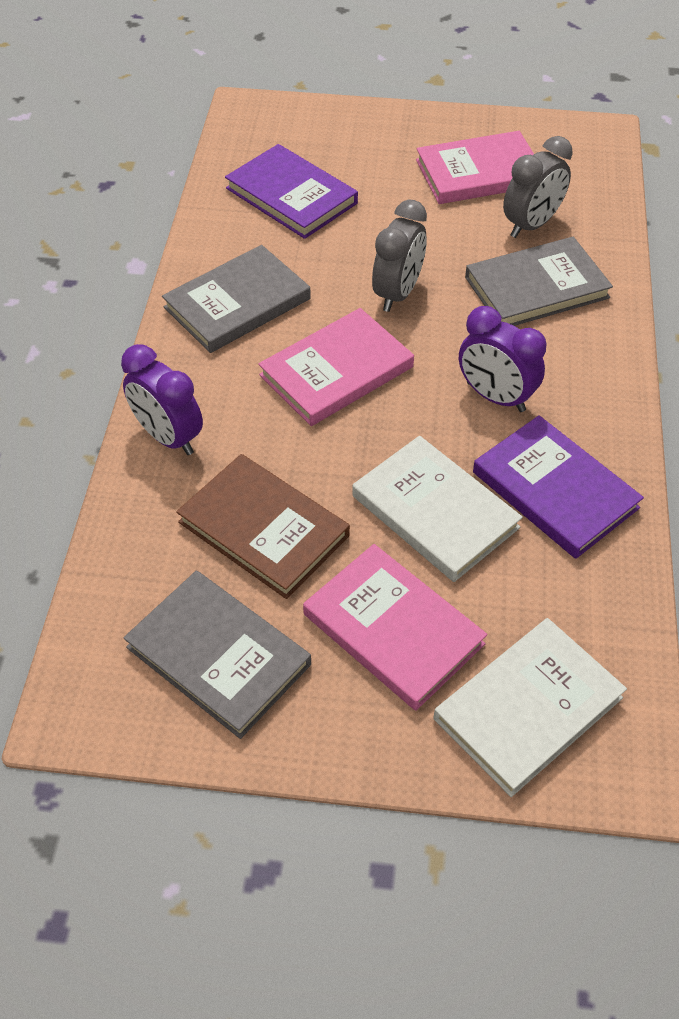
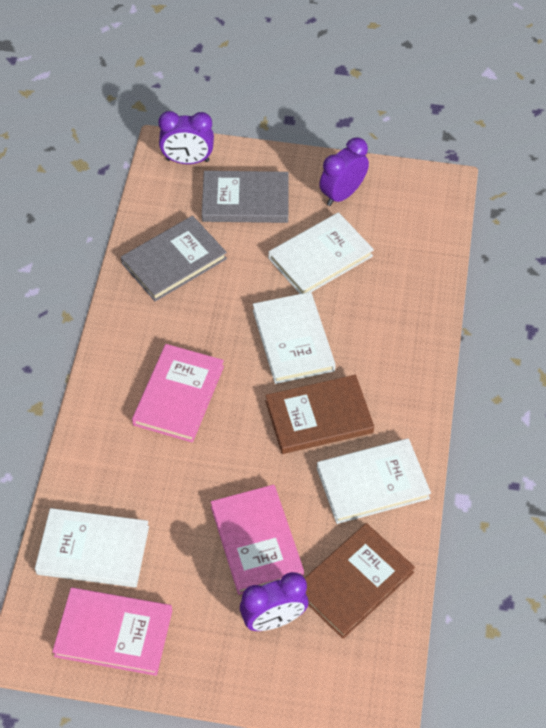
brown book: [176,454,350,599] = 1 -> [265,375,374,454] [305,523,415,639] = 2
grey book: [123,570,311,739] [162,245,311,353] [465,237,613,326] = 3 -> [121,216,227,301] [202,171,289,223] = 2
grey clock: [372,200,427,312] [503,136,573,238] = 2 -> none = 0
purple book: [225,144,358,239] [473,415,644,559] = 2 -> none = 0
purple clock: [121,344,203,455] [459,306,546,412] = 2 -> [158,111,214,164] [240,572,308,631] [319,138,369,206] = 3
white book: [352,436,523,582] [434,618,627,797] = 2 -> [35,508,149,587] [253,292,336,384] [268,212,374,294] [317,438,431,524] = 4

